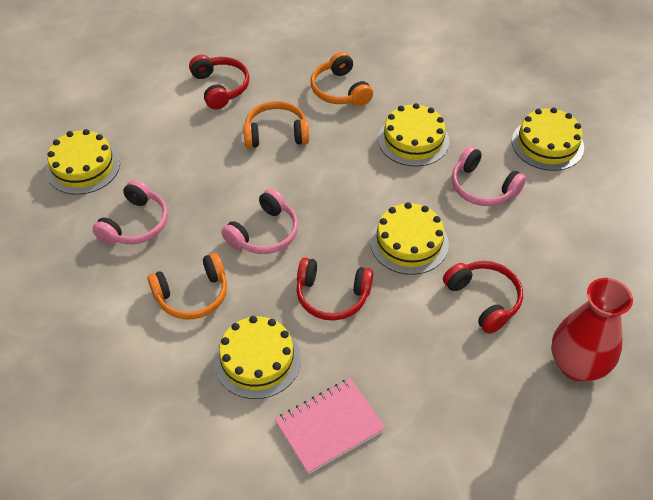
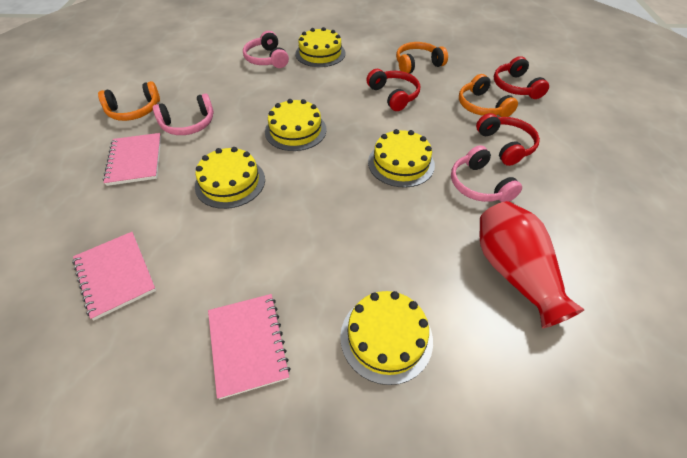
pink notebook: [275,378,386,474] = 1 -> [72,232,156,320] [103,133,161,186] [208,294,291,399] = 3

